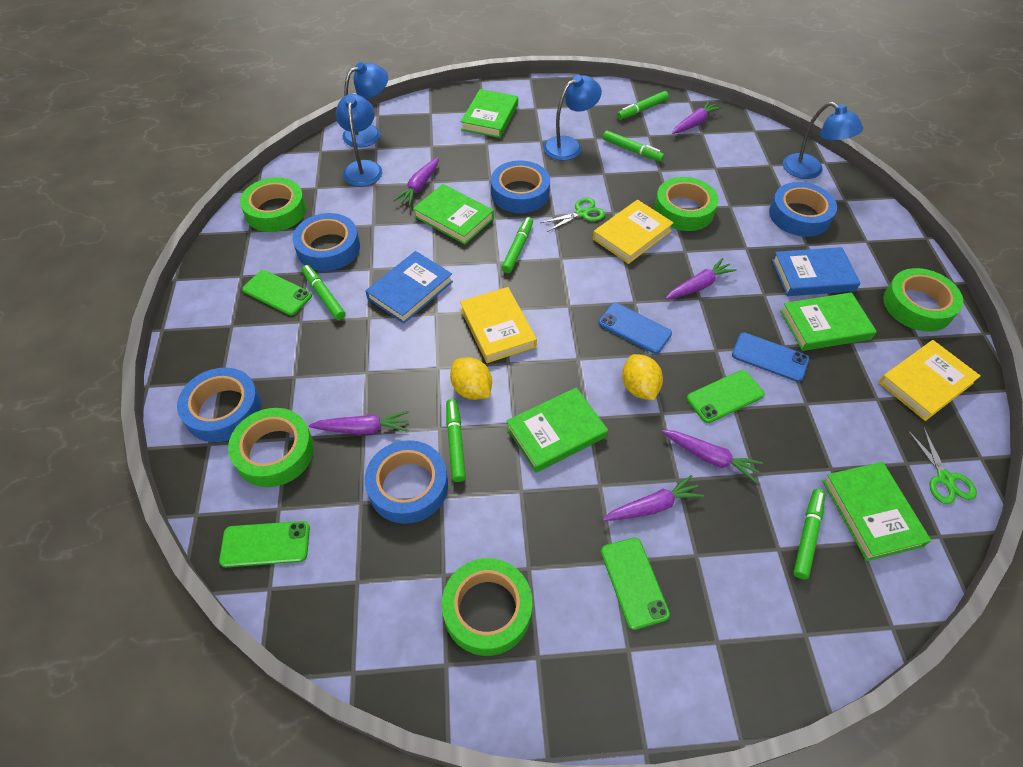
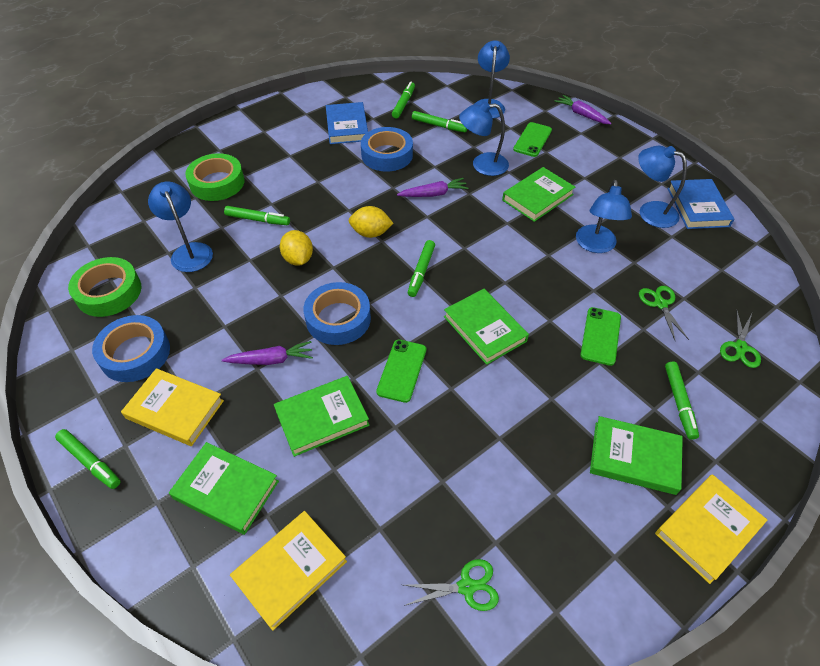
blue lamp: [336,94,382,186] [342,62,388,147] [543,75,602,160] [783,102,863,179] = 4 -> [148,182,213,272] [459,102,509,176] [474,40,510,118] [576,180,632,253] [638,146,687,228] = 5
blue phone: [598,303,672,354] [732,333,809,382] = 2 -> none = 0
blue tape: [177,368,262,442] [293,213,360,271] [365,440,448,524] [491,161,550,213] [769,182,837,237] = 5 -> [92,315,170,382] [304,282,371,345] [361,127,413,172] = 3
green phone: [219,521,310,567] [242,270,312,315] [601,537,670,630] [687,370,765,423] = 4 -> [376,339,426,403] [513,122,552,157] [581,307,621,366] = 3
green scissors: [541,198,605,232] [907,427,977,504] = 2 -> [404,559,499,611] [639,286,689,340] [720,309,761,368] = 3
green tape: [228,408,314,487] [240,177,306,232] [442,558,532,656] [654,177,718,231] [883,268,963,332] = 5 -> [68,257,142,317] [185,153,244,201] = 2
purple carrot: [309,411,409,435] [394,157,439,206] [602,475,704,521] [662,430,763,483] [665,258,737,300] [672,100,723,134] = 6 -> [222,341,313,365] [397,178,469,197] [554,95,611,124] = 3

